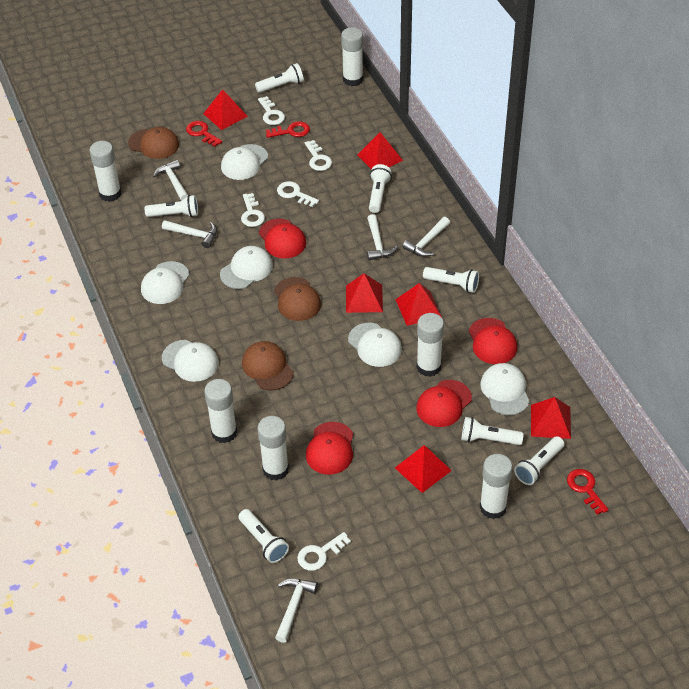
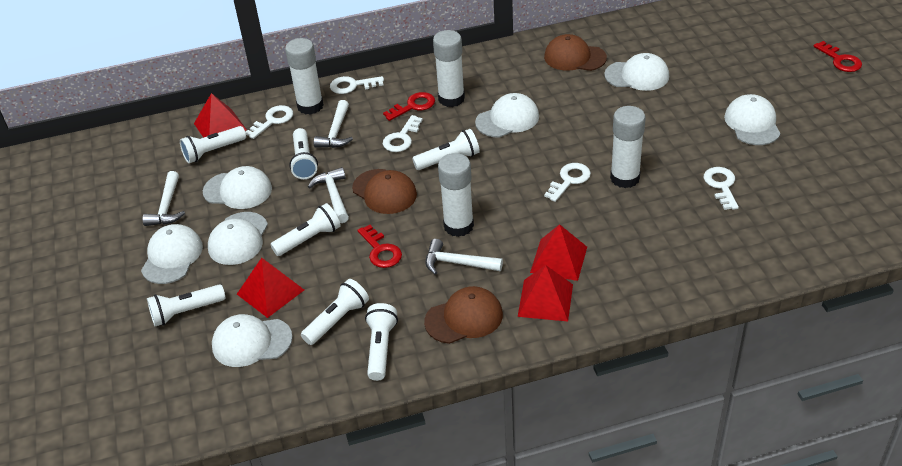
red cap: [259,219,306,259] [306,422,353,475] [416,380,472,427] [469,318,517,364] = 4 -> none = 0
red pyramid: [203,89,248,130] [346,273,383,313] [357,132,403,169] [395,283,442,326] [395,445,452,493] [531,397,571,439] = 6 -> [194,93,247,138] [237,258,304,318] [518,265,573,322] [530,224,587,281] = 4
white cap: [141,261,189,304] [162,340,219,382] [220,246,273,289] [221,144,268,180] [348,323,402,367] [480,363,529,415] = 6 -> [141,224,203,284] [203,166,272,209] [208,212,268,265] [212,314,293,367] [475,93,539,138] [604,53,669,91] [724,94,781,145] = 7
white glue stick: [89,141,122,202] [204,379,237,443] [257,416,289,481] [341,27,363,86] [416,313,444,377] [480,454,513,519] = 6 -> [285,38,324,115] [433,30,465,107] [438,153,474,237] [610,106,646,188] = 4
white hammer: [153,160,188,201] [162,220,217,248] [275,578,318,643] [367,214,398,260] [403,217,450,257] = 5 -> [142,171,185,226] [308,167,349,223] [314,100,353,148] [425,239,503,274] = 4

